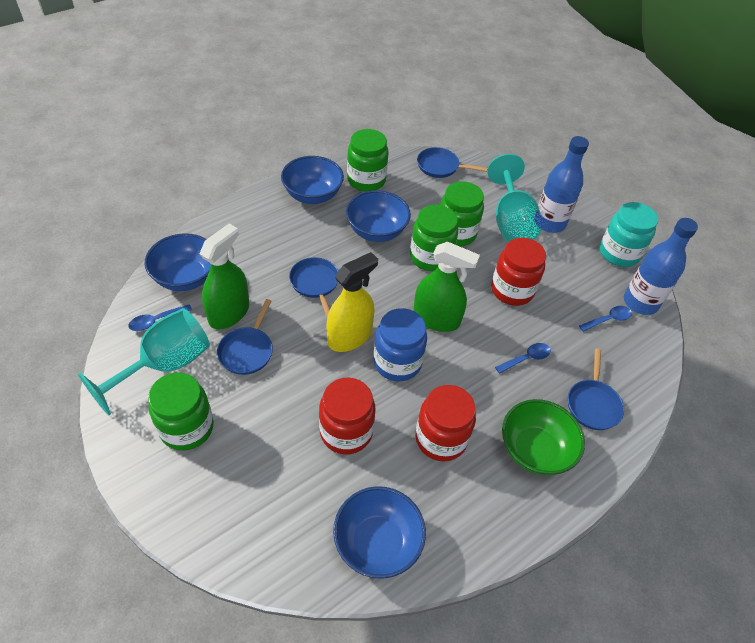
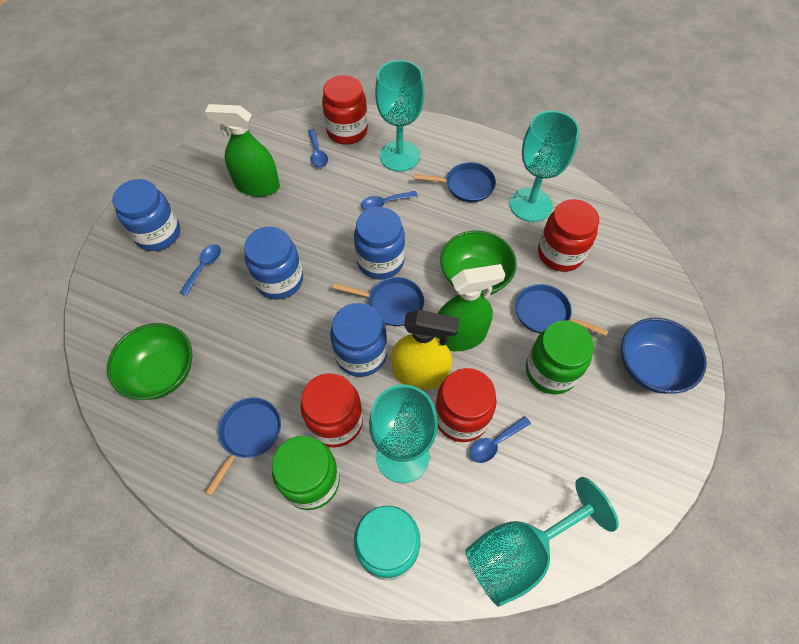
blue bottle: [538,136,589,233] [624,218,698,315] = 2 -> none = 0
blue bowl: [145,233,211,291] [281,156,344,204] [333,486,426,579] [346,190,411,242] = 4 -> [621,318,707,394] = 1
blue jar: [374,308,427,381] = 1 -> [112,179,180,251] [244,227,303,299] [330,303,387,377] [354,207,405,279] = 4
blue spoon: [128,304,192,331] [495,343,551,374] [579,306,632,332] = 3 -> [179,244,221,296] [308,129,328,168] [361,191,418,210] [470,416,531,463] = 4
green bowl: [502,399,585,476] = 1 -> [107,323,193,400] [440,230,517,296] = 2
green jar: [148,373,214,451] [347,129,389,192] [410,205,458,271] [440,181,484,246] = 4 -> [272,436,340,510] [526,320,594,394] = 2
red jar: [319,377,376,455] [415,385,476,461] [491,238,546,306] = 3 -> [301,373,363,448] [322,75,368,145] [435,368,497,442] [538,199,599,272] = 4
turquoise goblet: [78,308,210,415] [487,154,542,242] = 2 -> [369,385,438,483] [375,60,425,172] [465,477,619,607] [510,111,580,222] = 4

